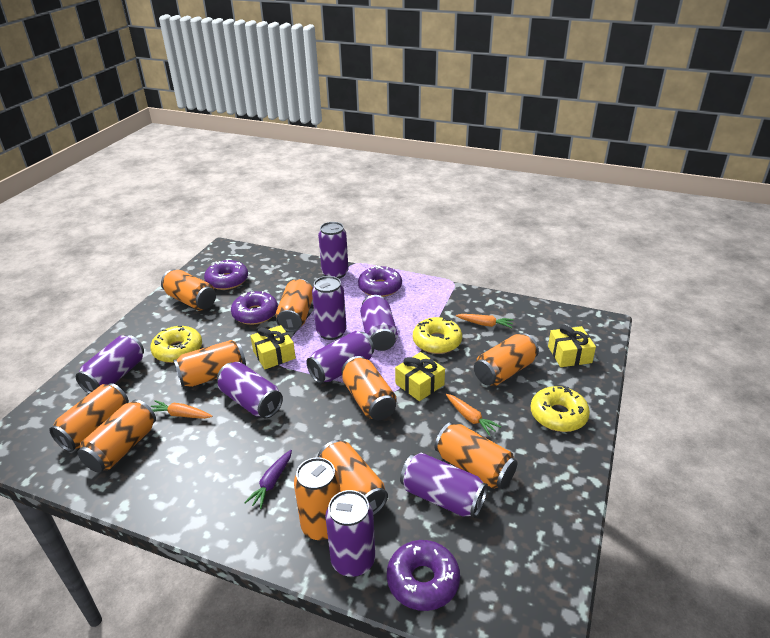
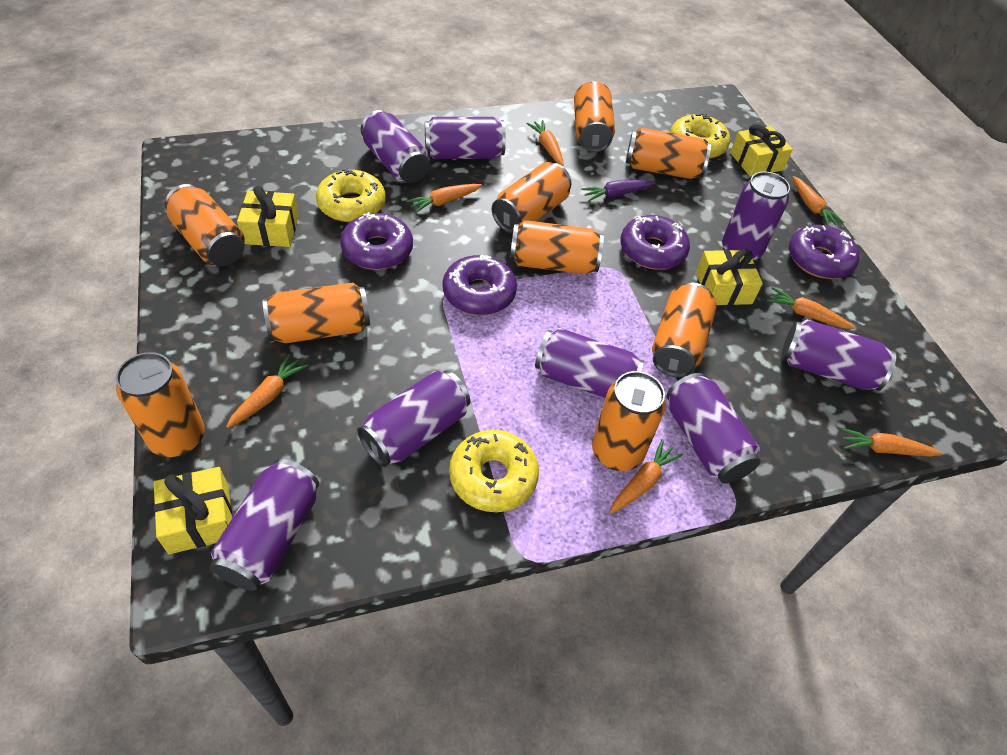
orange can: [49,383,129,452] [77,399,156,473] [161,269,216,311] [173,340,246,387] [276,279,313,332] [294,457,341,541] [318,440,388,515] [341,356,397,420] [435,422,518,489] [474,333,539,386] = 10 -> [116,352,205,457] [165,184,245,266] [263,283,370,343] [492,162,571,233] [510,220,604,274] [574,81,615,152] [592,371,666,471] [626,128,711,179] [652,283,717,378] = 9
orange carrot: [151,400,212,419] [446,394,501,436] [456,314,514,328] = 3 -> [226,354,308,428] [406,184,482,214] [526,120,564,166] [610,439,683,514] [767,287,855,329] [792,176,844,226] [840,428,942,457] = 7
yellow gift: [250,325,296,369] [395,352,445,401] [548,325,596,367] = 3 -> [154,467,232,554] [237,186,299,247] [696,249,763,305] [730,124,793,177] = 4

